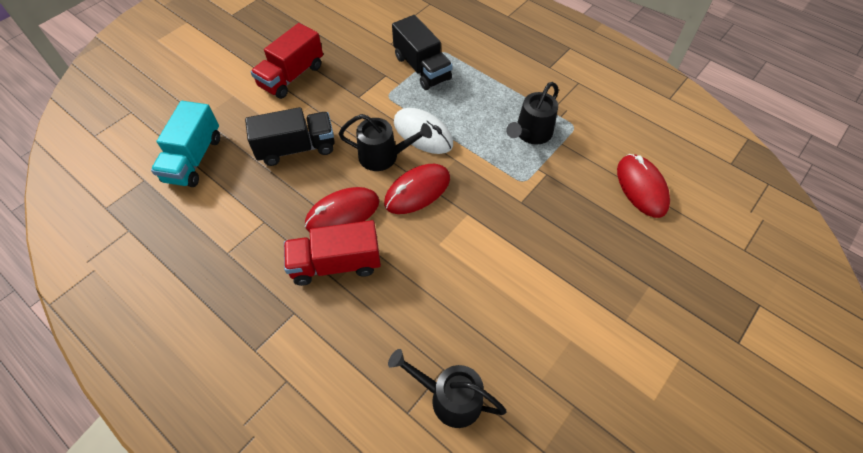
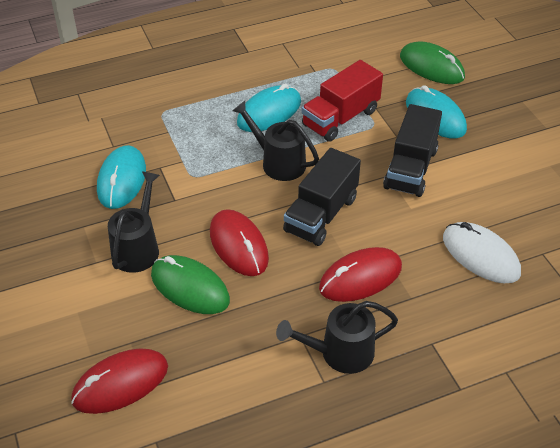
green mouse: none = 0 -> [151,255,230,314] [400,41,465,84] = 2
red truck: [251,23,323,99] [284,220,381,286] = 2 -> [302,60,383,142] = 1
turquoise mouse: none = 0 -> [97,145,146,209] [237,84,301,132] [406,85,467,139] = 3
turquoise truck: [151,101,220,187] = 1 -> none = 0

